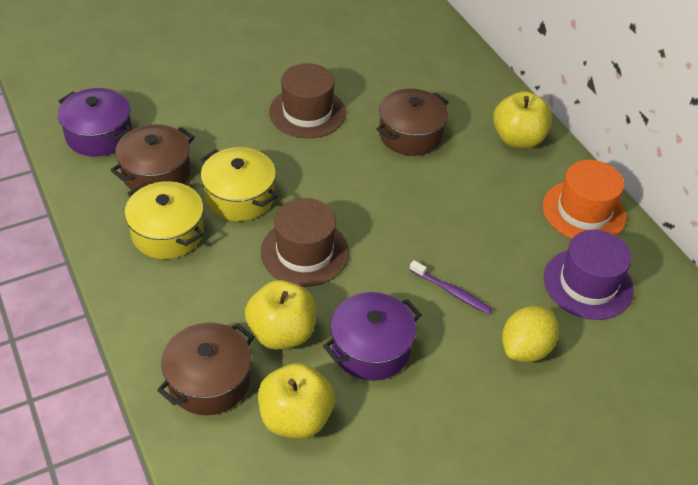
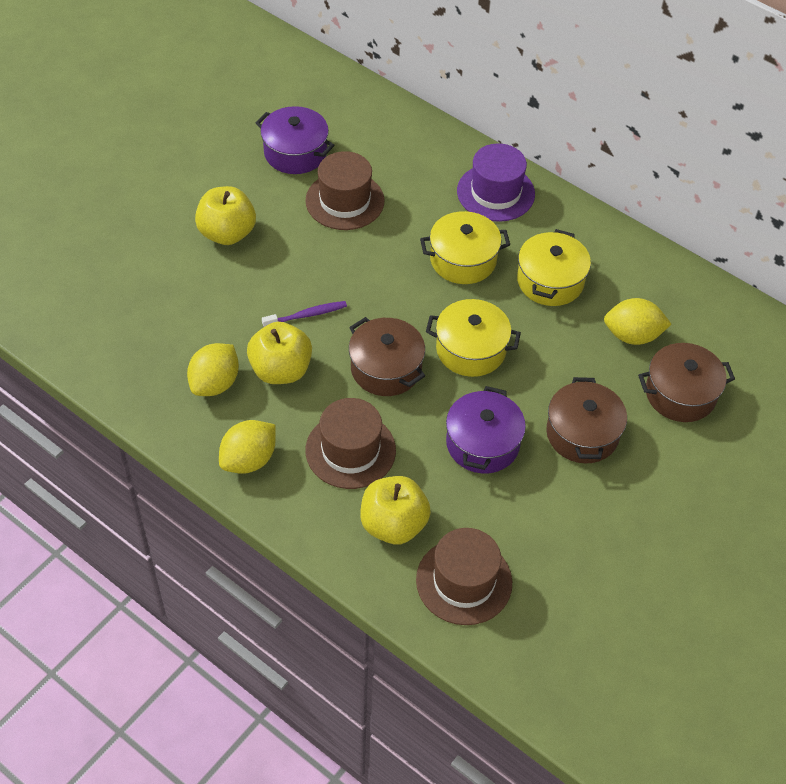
brown hat: [261,198,349,287] [269,63,346,138] = 2 -> [305,151,384,230] [305,398,396,489] [416,528,512,625] = 3
orange hat: [543,160,626,239] = 1 -> none = 0
yellow lemon: [502,306,559,362] = 1 -> [187,343,239,396] [219,420,276,474] [604,298,671,345] = 3
yellow pot: [124,181,204,259] [201,147,278,221] = 2 -> [420,211,510,284] [426,299,521,377] [517,229,591,306] = 3

